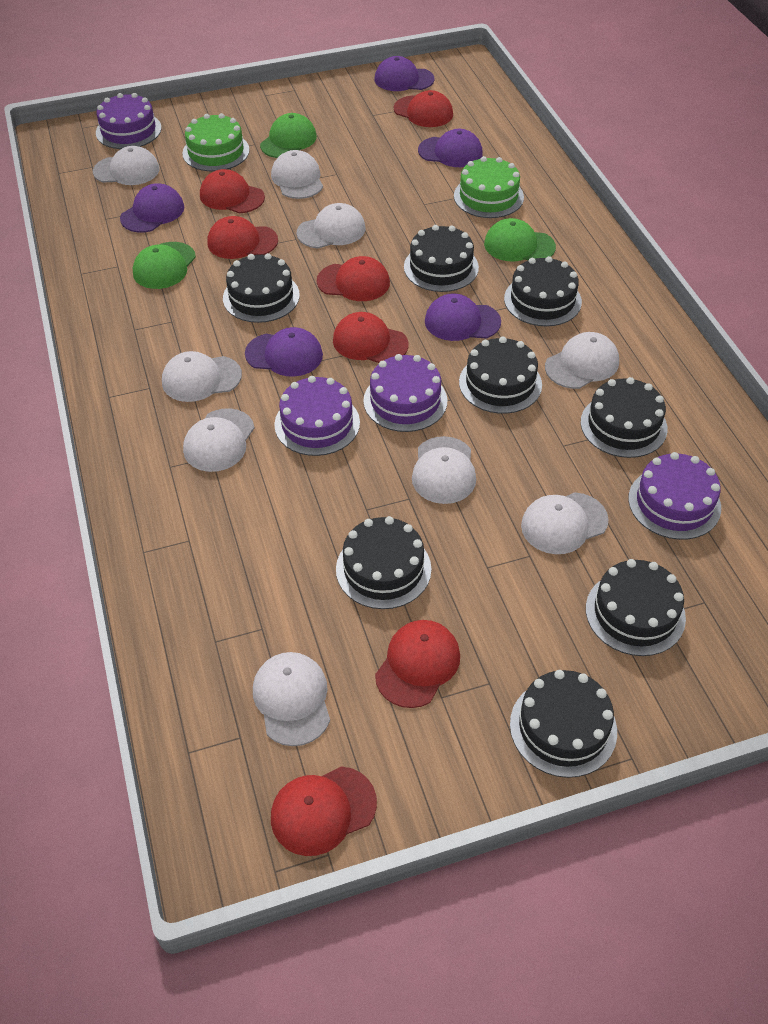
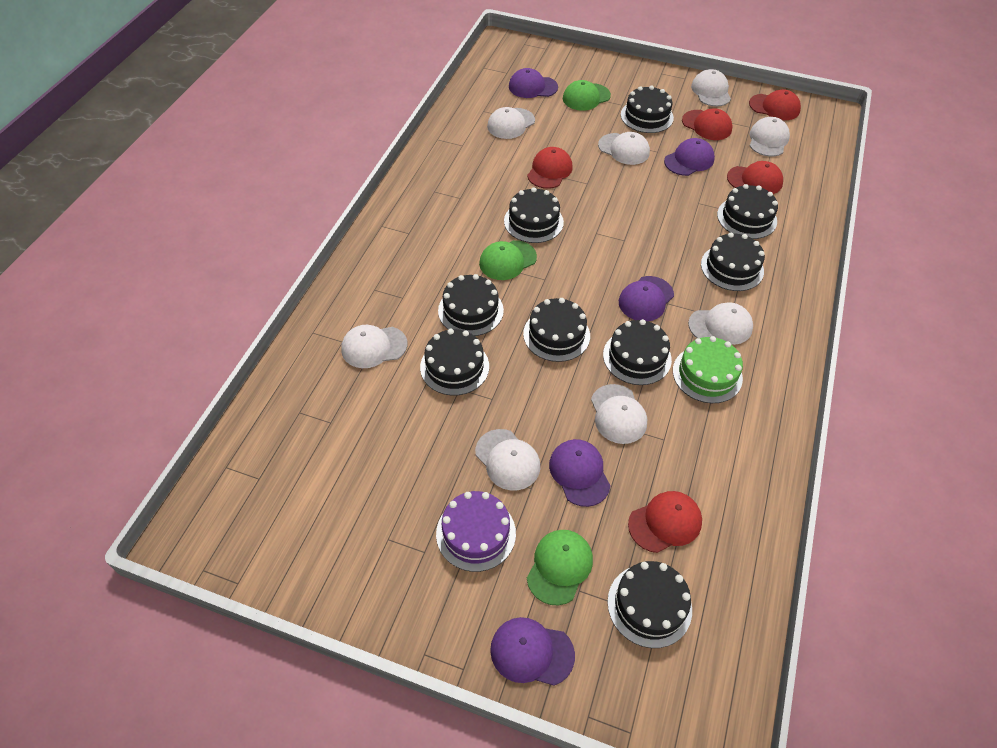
black cake: [223,253,300,323] [336,516,431,609] [404,225,479,292] [459,336,542,414] [504,256,582,326] [510,670,617,778] [581,377,668,458] [586,559,686,656] = 8 -> [420,329,489,395] [438,274,504,336] [504,187,564,243] [523,298,590,362] [603,319,672,385] [607,561,692,648] [621,86,674,133] [701,232,765,291] [717,184,778,239] = 9
green cake: [182,113,250,171] [454,156,524,218] = 2 -> [673,336,743,403] = 1
purple cake: [96,93,161,149] [274,376,360,456] [363,354,447,432] [628,452,721,540] = 4 -> [436,491,516,572] = 1
red cap: [200,169,265,213] [208,216,278,259] [271,766,377,856] [317,256,390,301] [333,312,408,363] [375,620,460,708] [394,90,453,127] = 7 -> [527,147,573,189] [628,491,702,553] [682,108,733,140] [727,161,783,194] [749,89,801,120] = 5
white cap: [93,146,159,185] [162,351,242,402] [183,408,254,472] [253,652,330,746] [271,150,323,199] [296,203,365,248] [412,436,476,504] [521,492,609,554] [545,332,619,389] = 9 -> [341,325,407,368] [475,429,540,490] [487,107,535,139] [591,384,647,444] [598,132,650,165] [688,302,753,345] [691,69,731,106] [750,117,790,157] = 8

